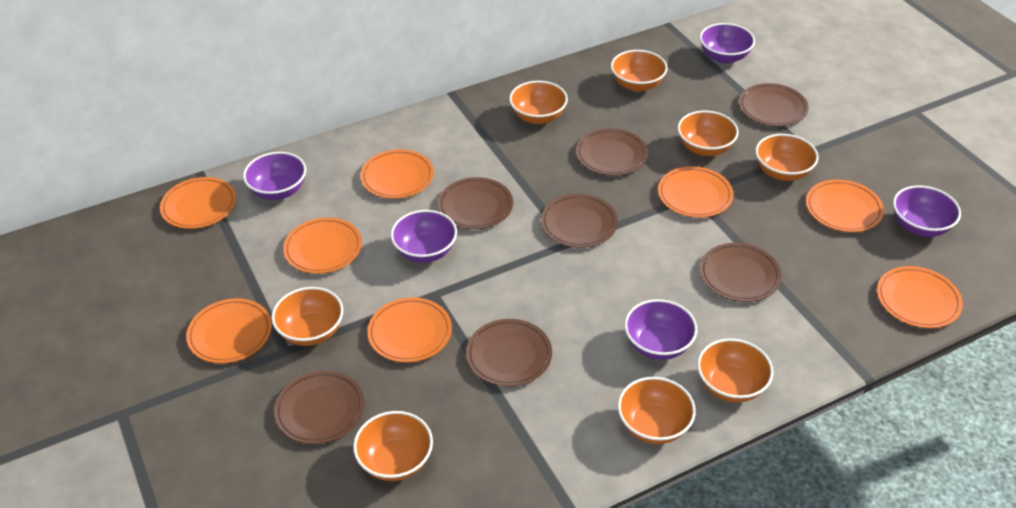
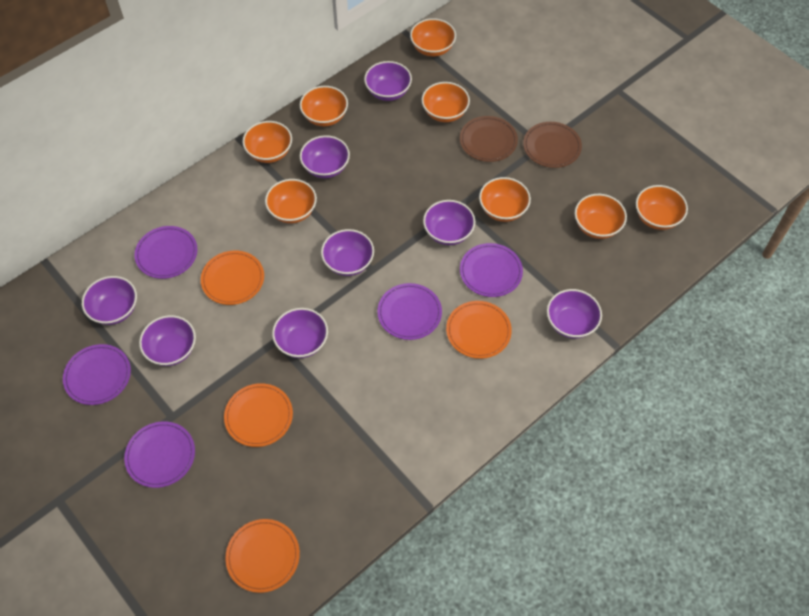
brown plate: [274,371,365,444] [438,177,513,229] [466,319,552,387] [541,194,618,248] [576,128,648,176] [700,243,782,302] [739,83,809,126] = 7 -> [460,116,518,162] [523,122,582,168] = 2
orange plate: [160,177,236,229] [186,298,272,364] [283,217,362,274] [360,149,434,199] [367,297,452,363] [658,166,733,218] [806,180,884,232] [877,266,963,328] = 8 -> [201,251,264,305] [224,383,293,447] [225,519,300,593] [446,301,512,359] = 4
purple bowl: [243,152,306,200] [391,210,457,263] [624,299,697,360] [700,23,755,63] [893,185,961,237] = 5 -> [82,276,137,325] [139,315,196,366] [272,308,328,358] [300,135,350,178] [321,229,374,276] [364,61,412,101] [423,200,475,245] [547,289,602,339] = 8
purple plate: none = 0 -> [63,344,131,405] [124,421,195,488] [135,226,197,279] [377,283,442,340] [460,243,523,297] = 5

